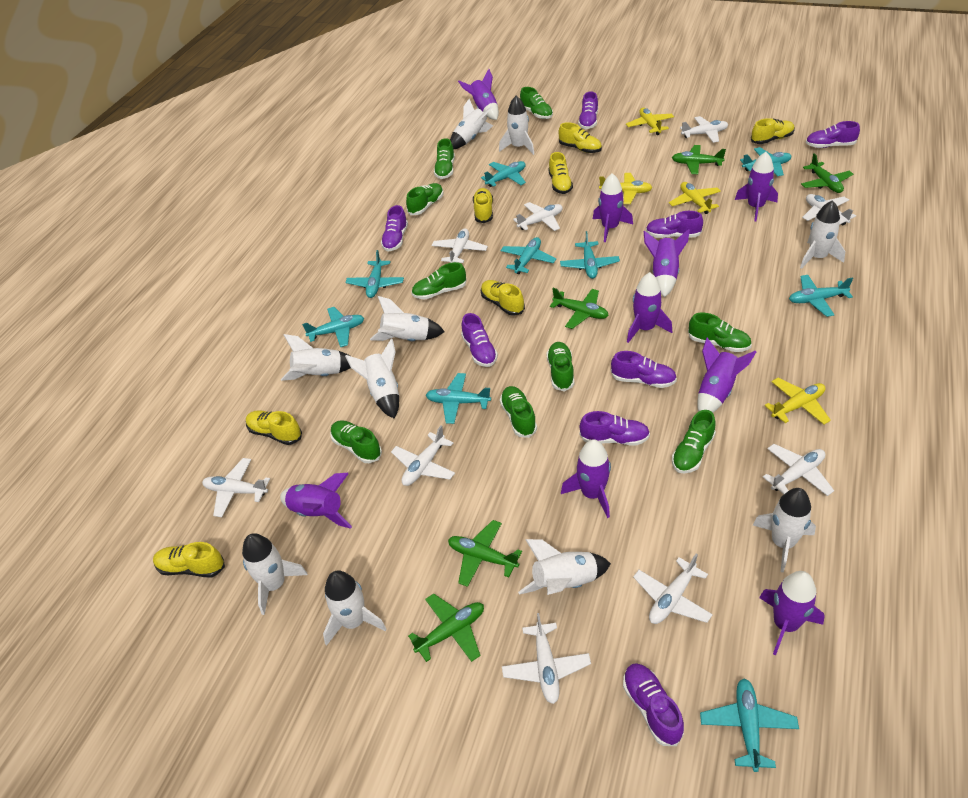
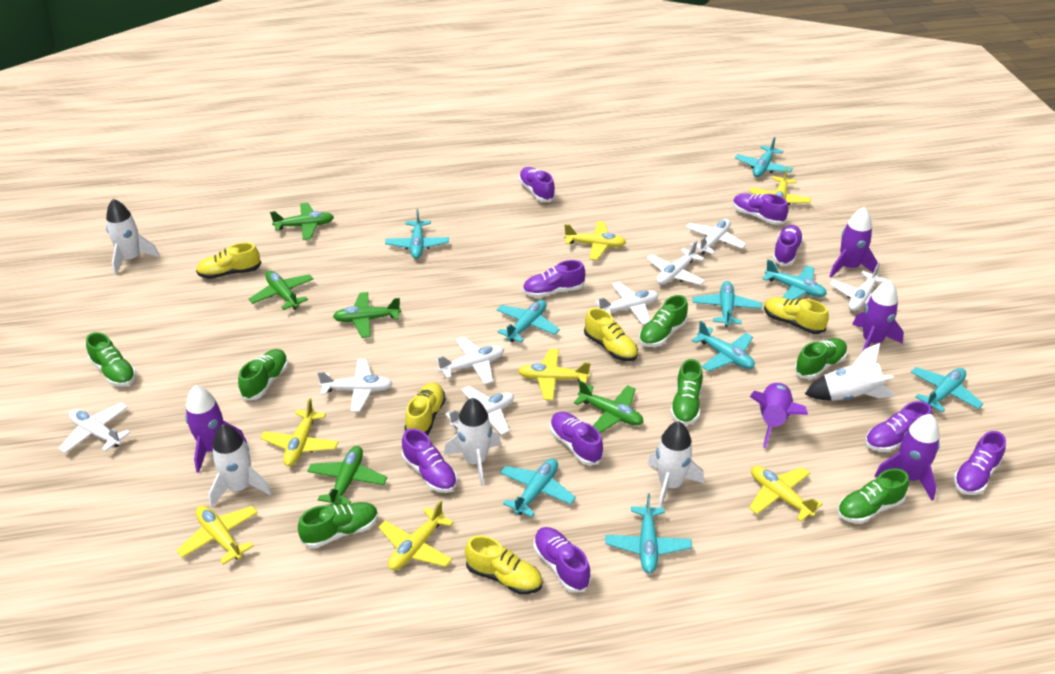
green shoe: [330,420,382,463] [406,183,444,215] [411,262,466,299] [434,138,455,179] [500,386,537,438] [520,87,553,119] [546,342,574,392] [672,410,716,473] [688,313,752,352] = 9 -> [86,332,136,387] [238,349,288,401] [298,502,378,548] [639,295,688,347] [670,359,703,425] [794,338,847,379] [837,468,909,523] = 7
purple rocket: [280,473,352,529] [458,69,499,120] [561,439,611,518] [593,173,633,242] [627,272,672,343] [644,229,690,297] [697,338,756,413] [735,152,778,221] [759,571,825,655] = 9 -> [185,385,247,473] [750,382,808,448] [829,207,878,278] [852,280,904,352] [874,414,940,501] = 5
purple shoe: [381,205,408,252] [461,313,498,367] [578,91,598,129] [580,411,650,445] [611,351,677,388] [623,663,684,746] [646,211,703,238] [806,121,860,148] = 8 -> [402,428,457,493] [519,167,556,202] [523,260,585,298] [534,527,591,593] [550,412,603,465] [733,193,788,225] [773,225,803,266] [865,401,932,452] [953,431,1006,495] = 9
white plane: [202,458,270,517] [391,426,455,486] [432,228,488,263] [502,613,591,704] [513,202,563,231] [633,554,713,624] [680,116,729,143] [763,444,834,496] [802,194,856,225] = 9 -> [58,402,131,453] [317,359,393,412] [436,337,504,385] [445,386,514,435] [595,282,659,325] [647,241,705,285] [685,219,746,255] [829,263,888,311] = 8
white rocket: [242,533,308,615] [281,334,351,381] [323,570,386,646] [345,339,399,418] [370,296,445,341] [450,99,493,149] [499,96,534,155] [518,539,611,595] [753,488,816,572] [800,200,845,269] = 10 -> [106,199,159,275] [209,424,272,507] [444,398,501,486] [647,421,704,508] [805,343,895,401] = 5
yellow plane: [599,173,653,204] [626,108,674,135] [669,182,721,214] [764,378,831,424] = 4 -> [177,506,258,565] [260,398,338,466] [379,500,454,570] [518,349,591,400] [564,221,626,260] [749,466,823,521] [750,167,811,205] = 7
yellow shoe: [153,542,225,577] [246,410,302,445] [473,188,493,223] [481,280,525,316] [548,152,573,194] [559,122,602,153] [751,118,795,144] = 7 -> [196,242,261,279] [404,383,446,435] [465,535,542,594] [584,308,638,361] [764,297,829,334] = 5

